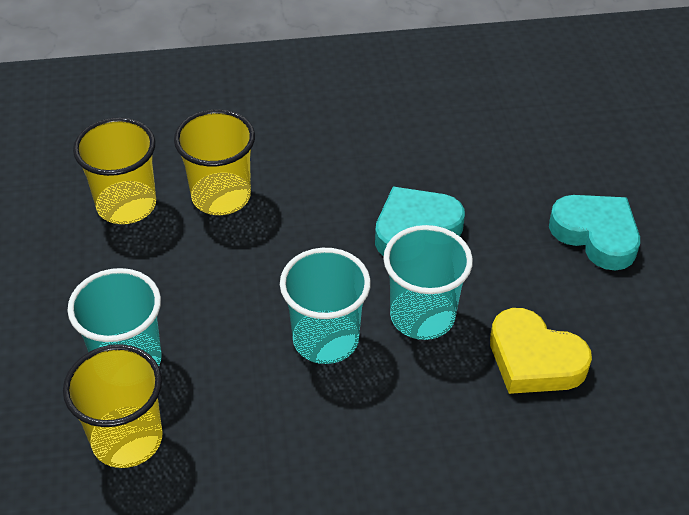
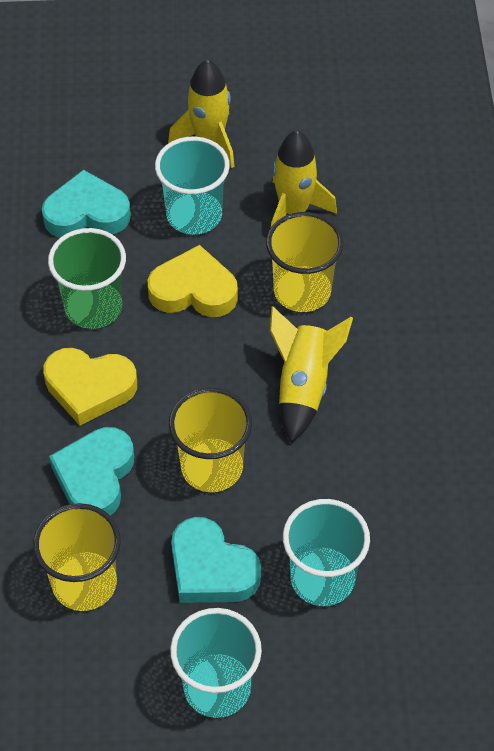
green cup: none = 0 -> [48,228,126,329] = 1
turquoise heart: [375,187,465,256] [549,195,640,270] = 2 -> [42,170,131,238] [49,427,134,515] [171,517,261,603] = 3
yellow heart: [490,308,592,394] = 1 -> [43,348,137,426] [148,245,238,317] = 2
yellow rocket: none = 0 -> [168,59,235,168] [270,306,353,443] [271,130,337,227] = 3

